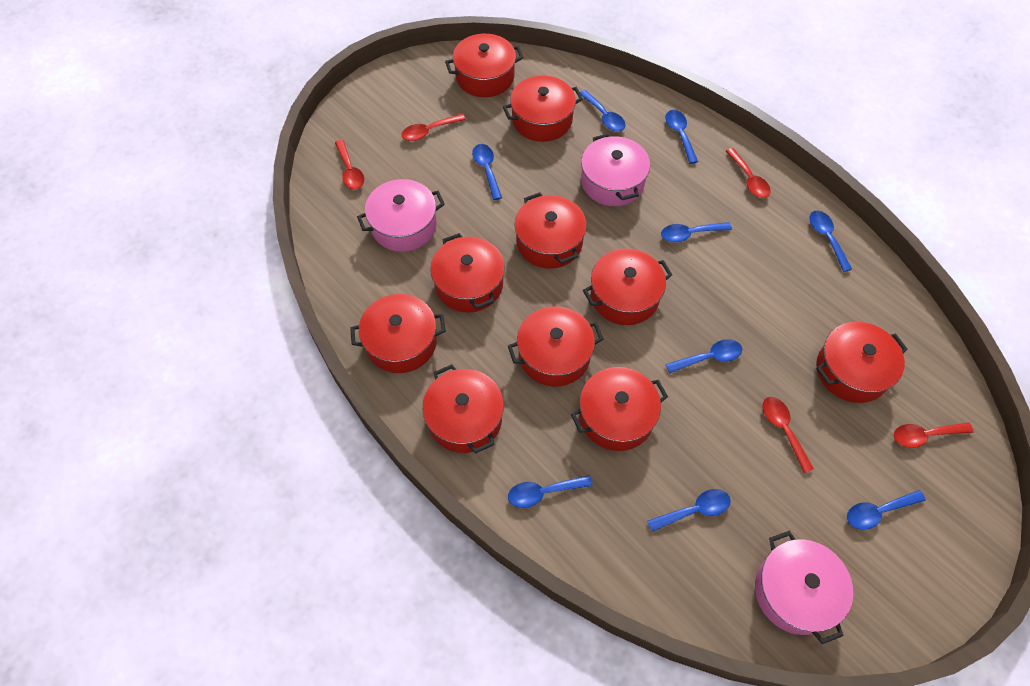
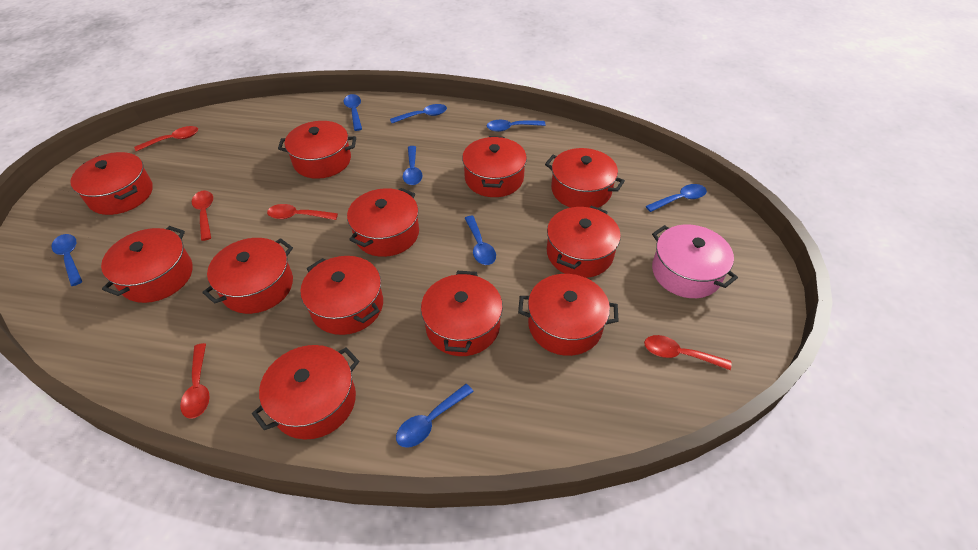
blue spoon: [472,144,502,200] [508,475,593,508] [580,90,625,131] [647,489,731,532] [661,222,732,242] [666,110,698,164] [666,339,742,373] [809,211,852,272] [847,490,926,530] = 9 -> [52,234,82,286] [344,94,362,131] [390,104,447,123] [396,384,474,448] [403,146,423,185] [465,216,496,265] [487,120,546,132] [646,184,707,212] = 8
pink pot: [357,179,445,252] [581,134,650,206] [755,531,853,644] = 3 -> [652,225,738,298] = 1
red pot: [350,294,446,373] [422,364,504,454] [430,233,505,313] [445,34,524,97] [503,75,583,142] [508,306,603,387] [515,192,587,269] [571,367,668,451] [583,249,672,325] [816,322,908,403] = 10 -> [70,152,153,215] [101,226,193,303] [202,238,293,314] [252,345,359,440] [278,121,356,179] [300,256,383,335] [347,188,419,257] [421,271,503,356] [462,136,527,197] [518,274,619,356] [545,148,625,208] [547,206,621,278] = 12

